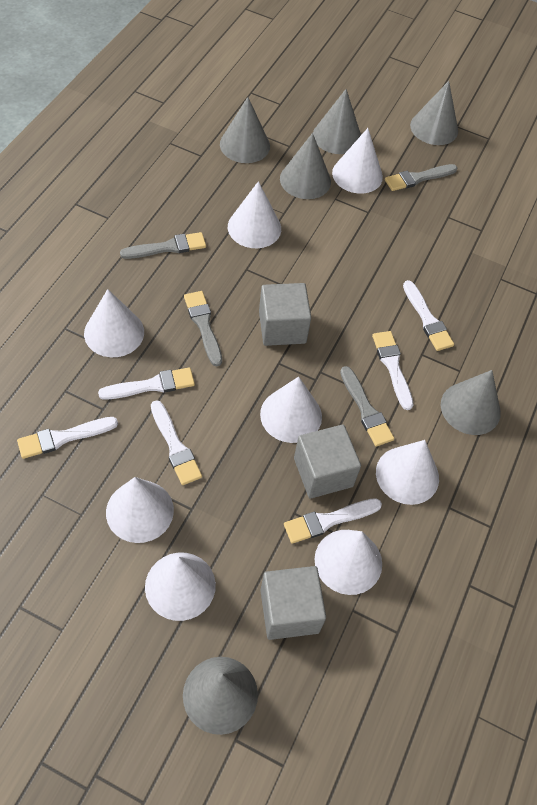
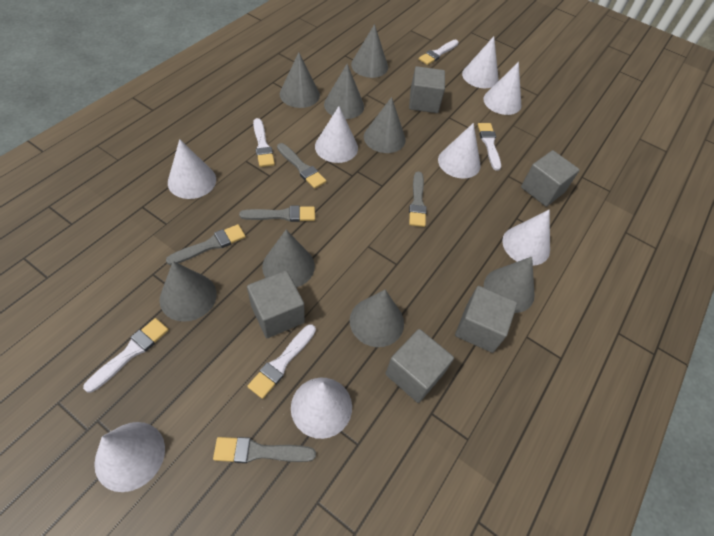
grey brush: [120,232,206,259] [184,291,222,367] [340,366,394,447] [385,164,457,191] = 4 -> [166,224,246,265] [213,437,316,463] [239,206,315,222] [277,143,326,189] [409,172,427,227] = 5
grey cone: [183,657,258,735] [220,97,270,163] [280,133,331,199] [313,89,361,154] [410,81,458,145] [441,370,501,435] = 6 -> [160,261,217,322] [262,230,315,288] [280,52,320,108] [324,64,364,119] [350,290,404,347] [351,24,388,78] [364,97,406,153] [484,257,535,313] = 8
grey cube: [259,283,311,346] [260,566,326,640] [294,425,361,499] = 3 -> [247,270,305,338] [385,329,454,403] [409,66,445,113] [455,286,517,353] [521,150,580,207] = 5
white brush: [17,417,118,459] [98,368,195,400] [151,400,202,485] [284,498,382,544] [372,331,413,410] [403,280,454,351] = 6 -> [83,318,169,393] [247,324,316,399] [253,118,275,167] [419,40,459,65] [478,123,501,171] = 5

